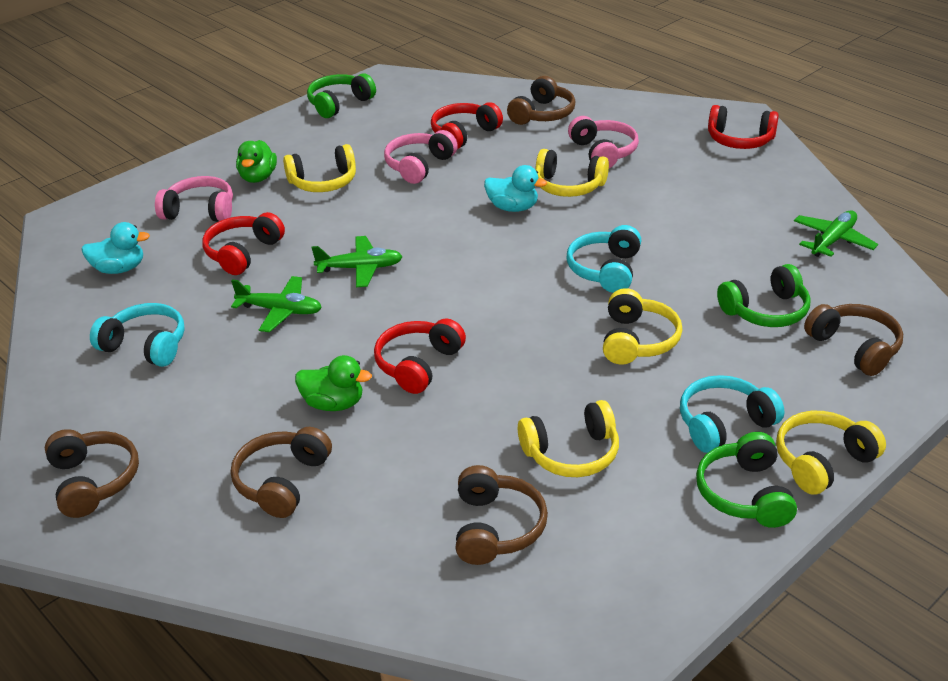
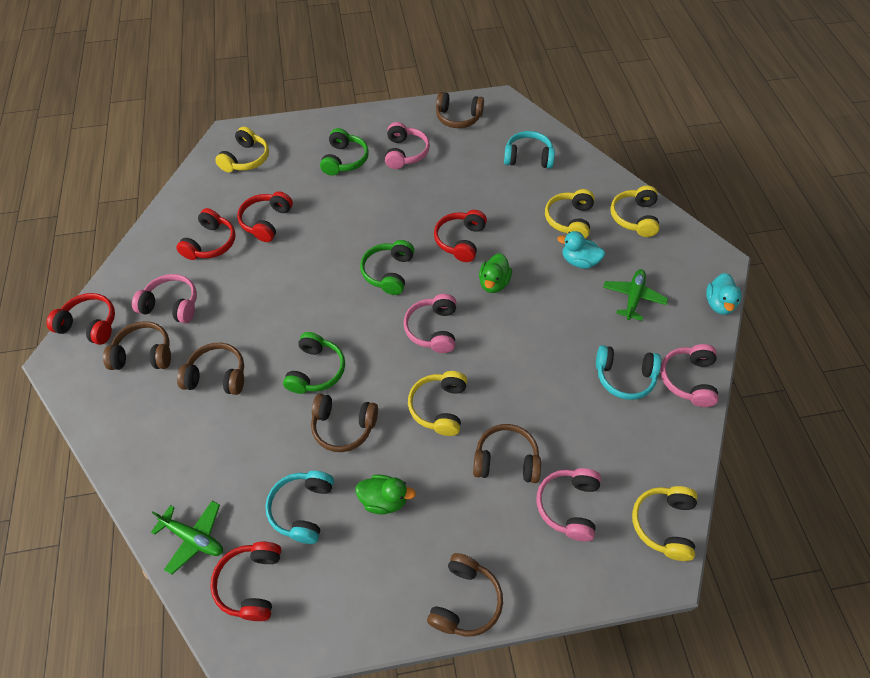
brown headphones: [45,429,139,518] [231,427,332,518] [456,465,548,565] [507,76,575,125] [804,304,903,376] = 5 -> [103,321,171,370] [177,343,244,395] [311,394,378,452] [427,553,503,636] [436,92,484,128] [473,424,541,483] = 6
green plane: [231,276,322,332] [312,236,403,287] [794,210,878,257] = 3 -> [151,501,223,574] [603,269,668,321] = 2
pink headphones: [155,176,233,222] [384,130,458,184] [568,116,639,168] = 3 -> [132,274,197,323] [385,122,430,169] [404,294,456,353] [537,468,601,541] [660,344,719,407] = 5
red headphones: [202,212,285,275] [374,318,466,394] [431,102,503,149] [708,105,779,149] = 4 -> [46,293,115,345] [176,208,236,260] [210,542,281,621] [237,191,293,242] [434,210,487,262] = 5

